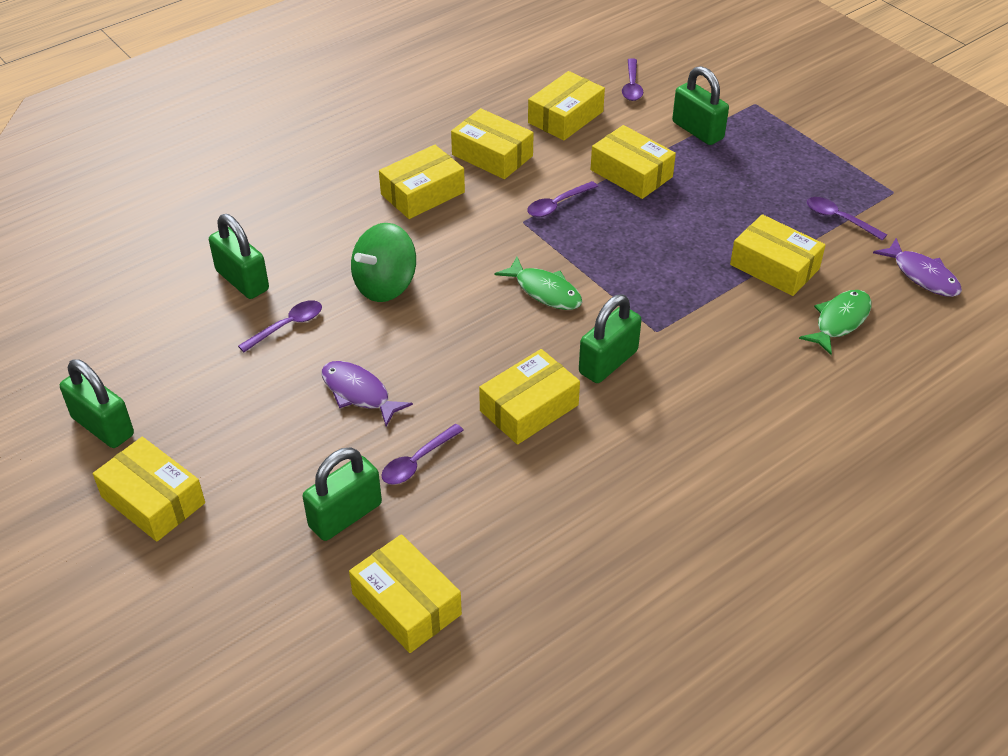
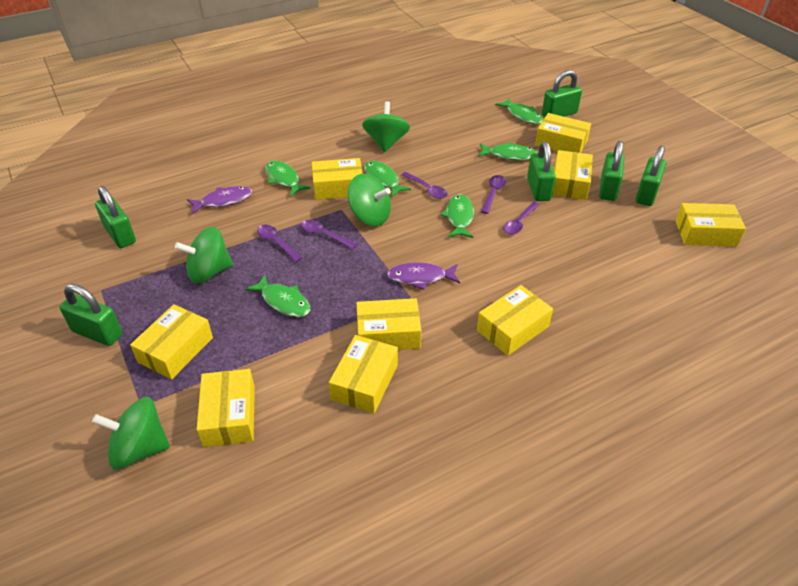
green fish: [494,257,582,310] [799,290,872,355] = 2 -> [245,274,310,317] [266,161,311,196] [364,161,411,198] [441,194,474,238] [478,142,537,160] [495,98,543,124] = 6
green padlock: [60,359,134,448] [209,214,269,299] [303,448,382,541] [579,294,641,383] [672,66,729,145] = 5 -> [59,284,122,346] [95,186,136,248] [527,141,556,201] [542,70,582,117] [599,141,624,201] [635,146,667,206] = 6
green spinning top: [351,223,416,302] = 1 -> [92,397,170,470] [175,227,233,284] [347,174,391,226] [362,101,410,152] = 4
yellow box: [93,437,205,542] [349,534,462,653] [379,145,465,219] [451,108,534,179] [479,349,580,445] [528,71,605,141] [591,125,676,199] [730,214,826,296] = 8 -> [130,304,213,380] [197,369,255,447] [312,158,363,200] [329,335,398,413] [357,298,421,350] [477,285,553,356] [535,113,591,153] [552,150,593,200] [675,203,746,246] = 9

